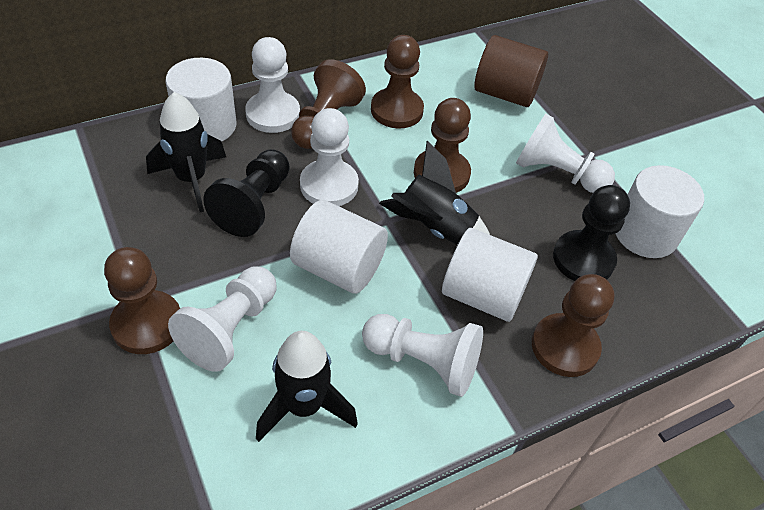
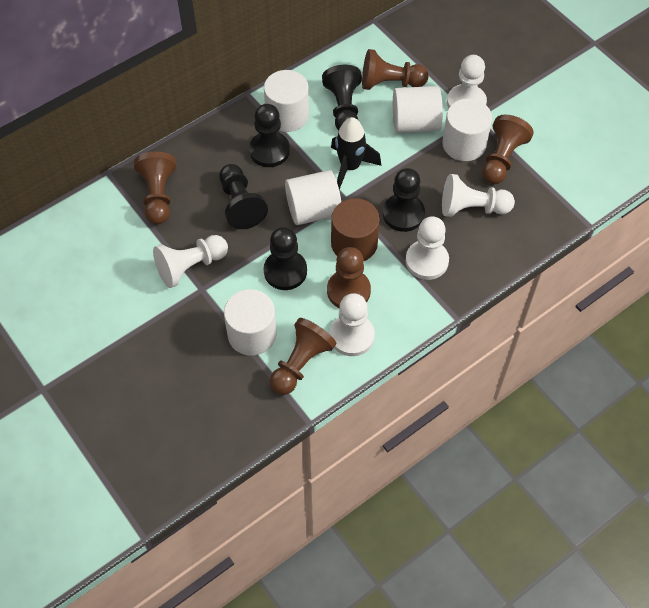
black pawn: [203,149,290,237] [553,185,630,281] = 2 -> [219,164,268,229] [249,104,290,167] [264,227,307,290] [322,64,362,130] [383,168,425,232] = 5
black rocket: [146,92,226,212] [256,331,358,442] [379,141,490,245] = 3 -> [331,117,382,190] = 1
white cylinder: [165,58,236,141] [290,200,388,294] [442,228,538,322] [616,165,704,258] = 4 -> [224,289,277,356] [264,70,309,132] [285,170,341,225] [393,86,443,133] [442,99,492,161] = 5

